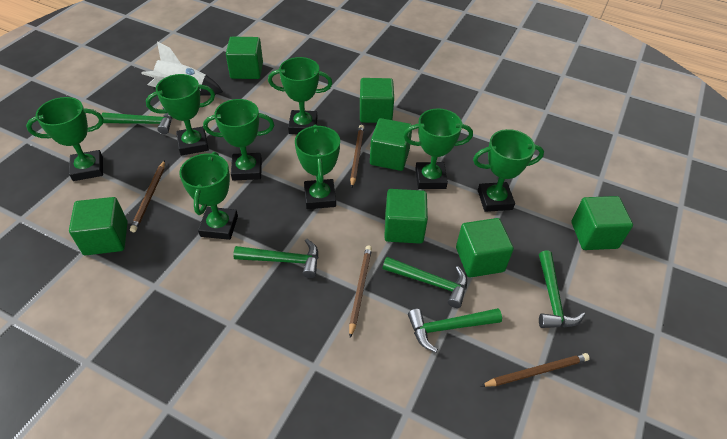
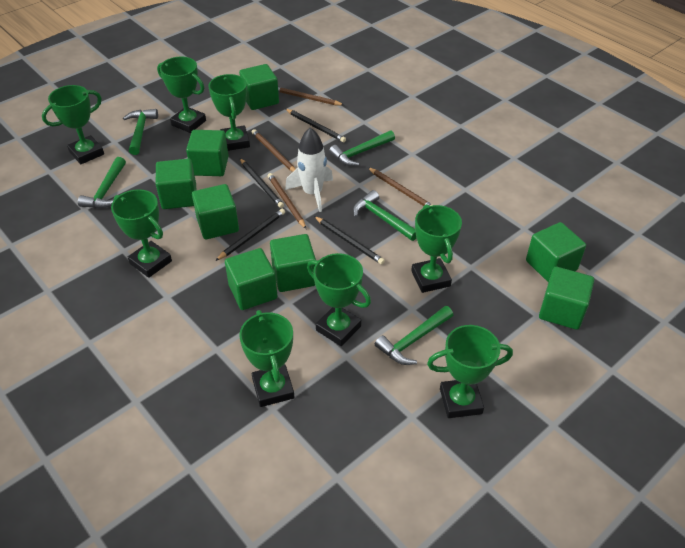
black pencil: none = 0 -> [215,209,285,261] [240,158,284,208] [285,109,346,142] [314,216,385,265] = 4
green cube: [69,197,128,255] [226,37,263,79] [360,78,394,123] [370,118,412,171] [384,189,428,244] [456,218,514,278] [571,196,633,250] = 7 -> [156,159,196,209] [186,130,229,176] [192,184,239,240] [225,248,278,310] [239,64,279,110] [270,234,316,292] [526,222,586,282] [539,267,594,330] = 8

